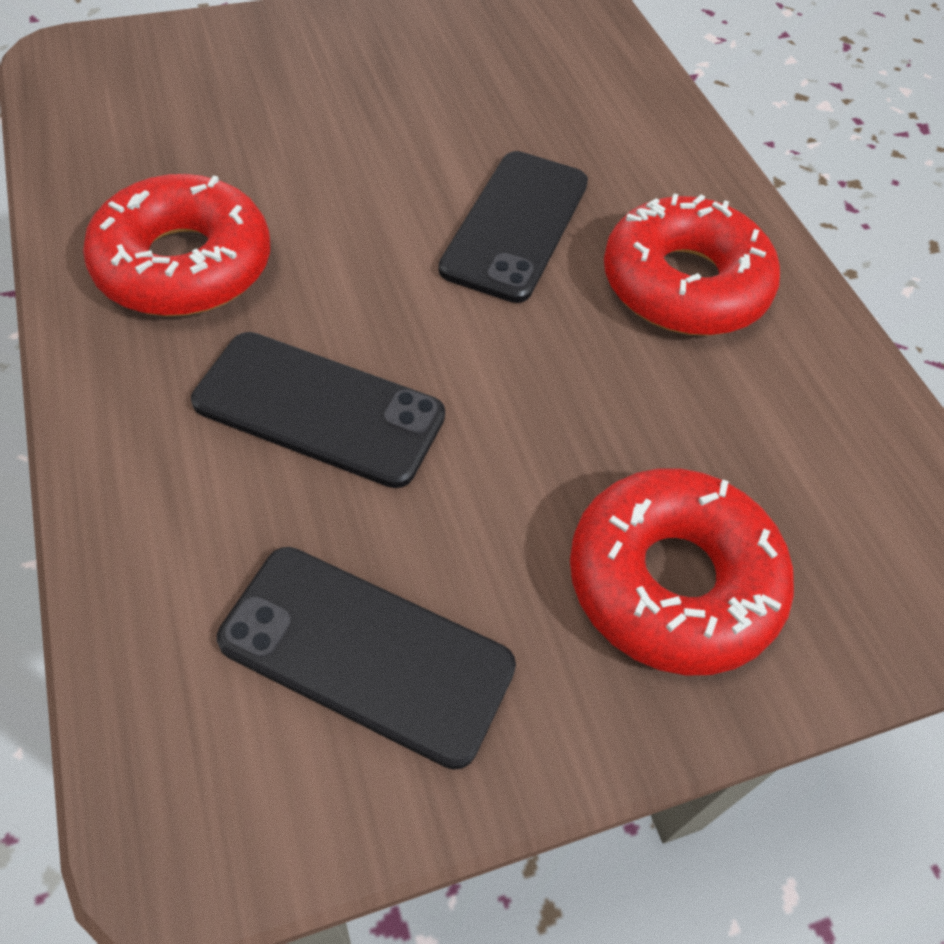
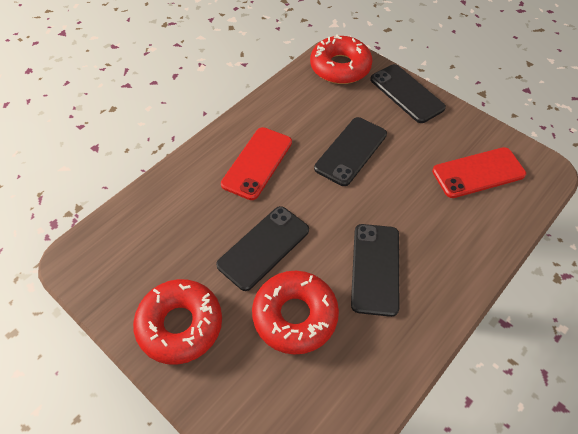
black phone: [191,332,445,488] [217,547,516,770] [439,151,588,303] = 3 -> [216,206,309,291] [314,117,387,186] [351,224,399,317] [370,64,446,123] = 4
red phone: none = 0 -> [221,127,292,200] [432,147,526,198] = 2

